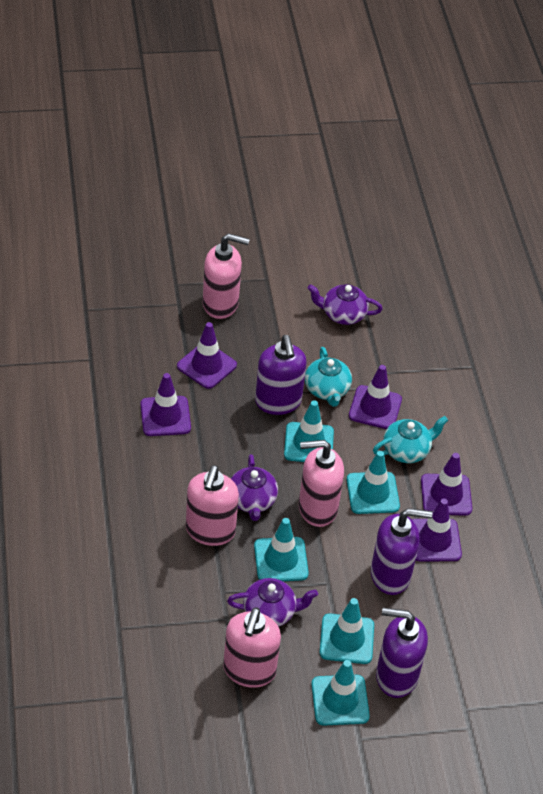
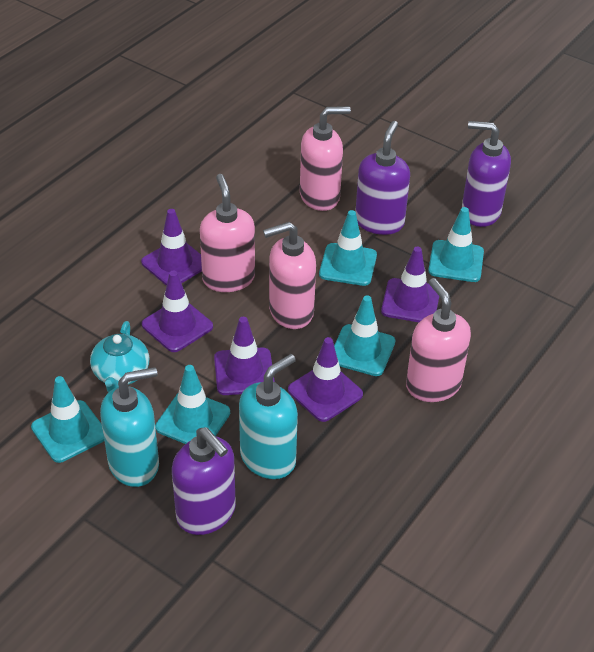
purple teapot: [227,578,318,627] [231,454,278,521] [307,284,383,325] = 3 -> none = 0
turquoise soap dispenser: none = 0 -> [100,367,159,487] [239,354,298,479] = 2
turquoise teapot: [305,347,352,407] [373,416,448,463] = 2 -> [90,321,149,392] = 1

